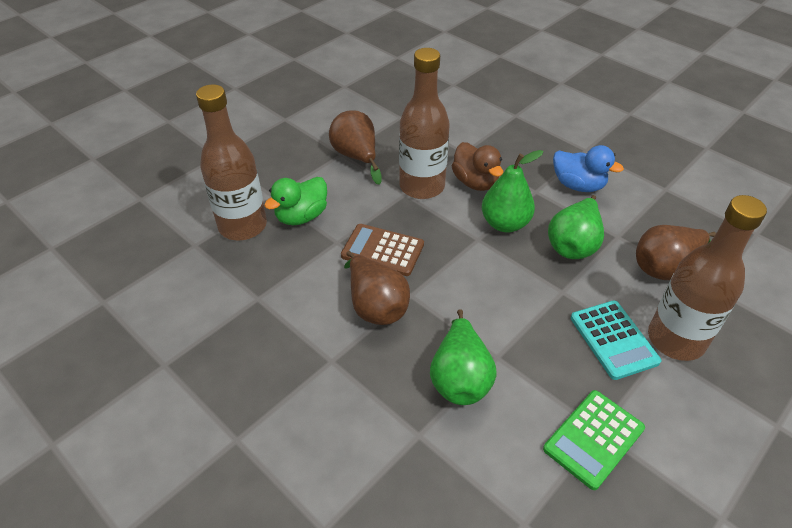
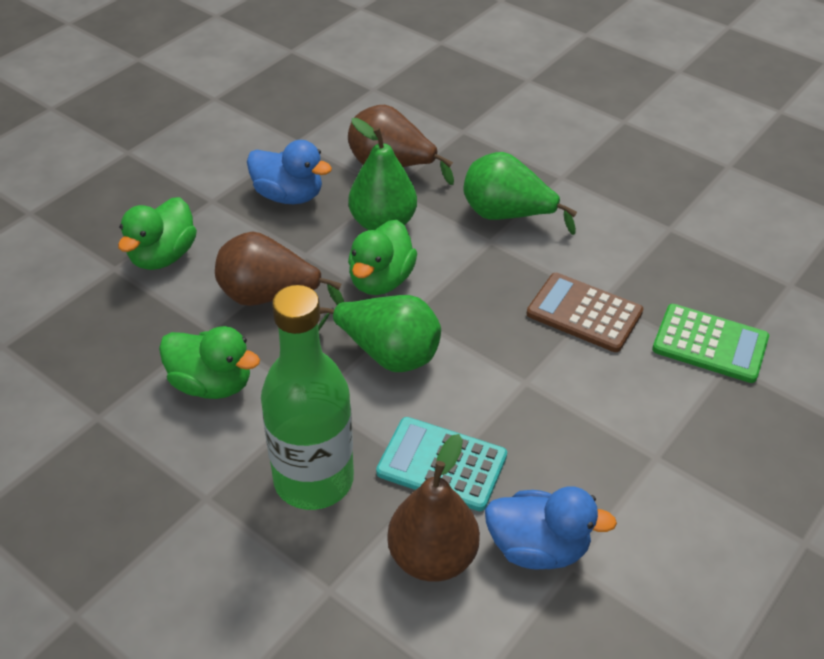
blue duck: [553,145,624,192] = 1 -> [247,140,332,204] [485,486,617,570] = 2
brown bottle: [196,84,267,240] [399,48,450,199] [648,195,767,361] = 3 -> none = 0
brown duck: [452,142,503,191] = 1 -> none = 0
green bottle: none = 0 -> [261,285,354,510] = 1
green duck: [264,177,327,225] = 1 -> [118,197,197,270] [159,326,260,399] [348,220,417,295] = 3

